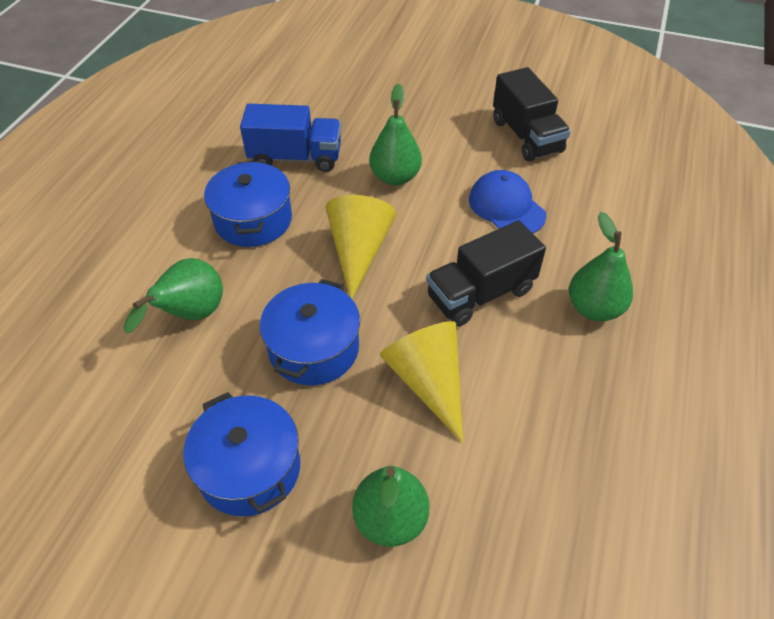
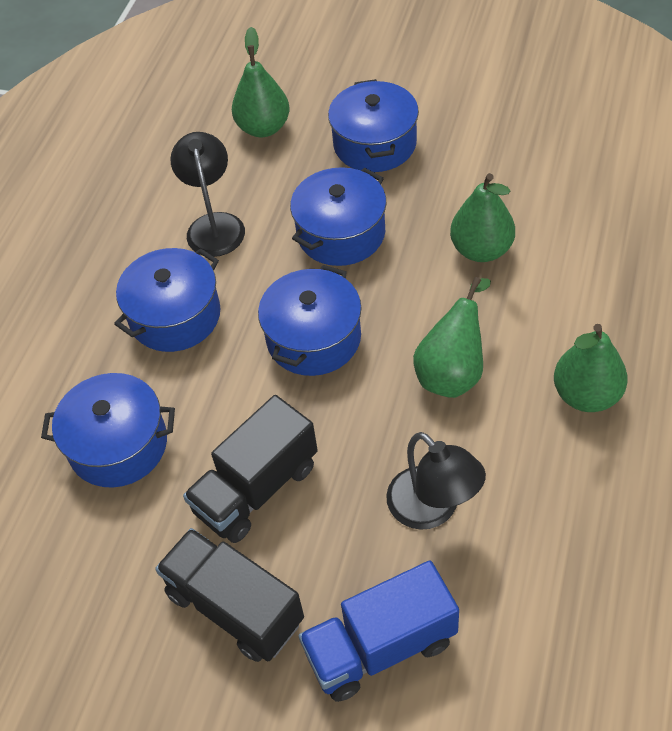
black lamp: none = 0 -> [170,132,245,257] [386,432,486,530] = 2
blue cap: [469,170,546,233] = 1 -> none = 0
blue pot: [183,392,300,516] [204,161,292,247] [260,279,360,386] = 3 -> [41,373,175,488] [114,248,221,352] [258,265,361,376] [290,167,386,266] [328,79,419,172] = 5
yellow cone: [326,195,396,299] [380,321,463,443] = 2 -> none = 0

